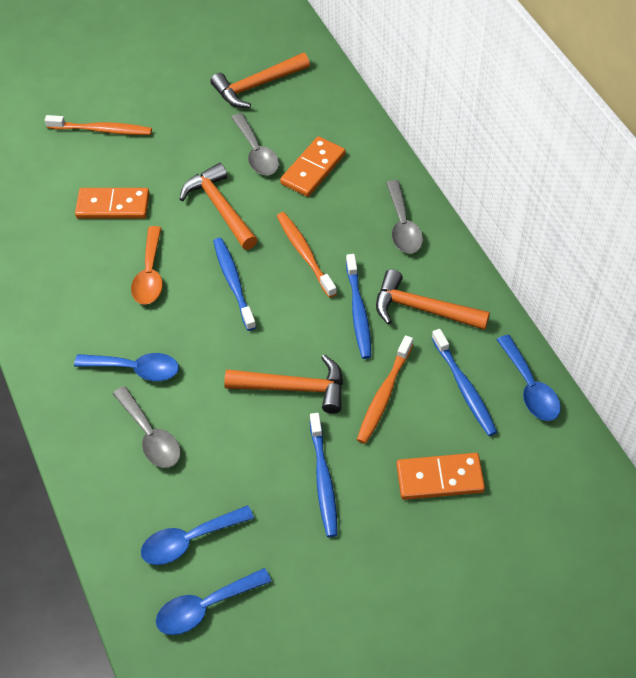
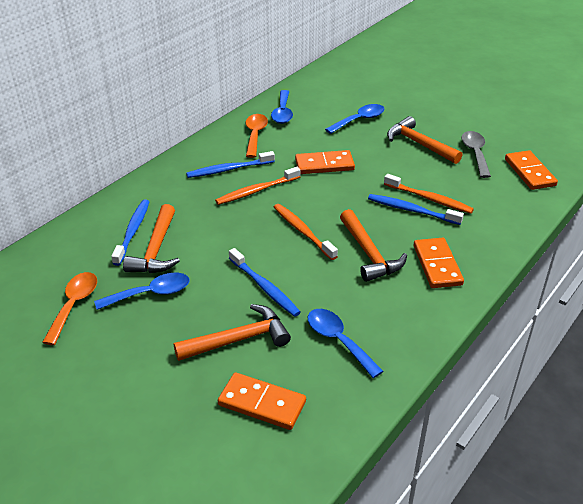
grey spoon: [113,386,181,468] [231,113,279,175] [386,180,423,253] = 3 -> [461,131,491,178] = 1
orange domino: [75,188,149,219] [280,136,346,197] [396,453,485,500] = 3 -> [218,372,306,430] [295,150,355,174] [414,238,464,288] [505,150,558,190] = 4
orange spoon: [131,226,163,305] = 1 -> [42,272,97,345] [246,114,268,158] = 2

